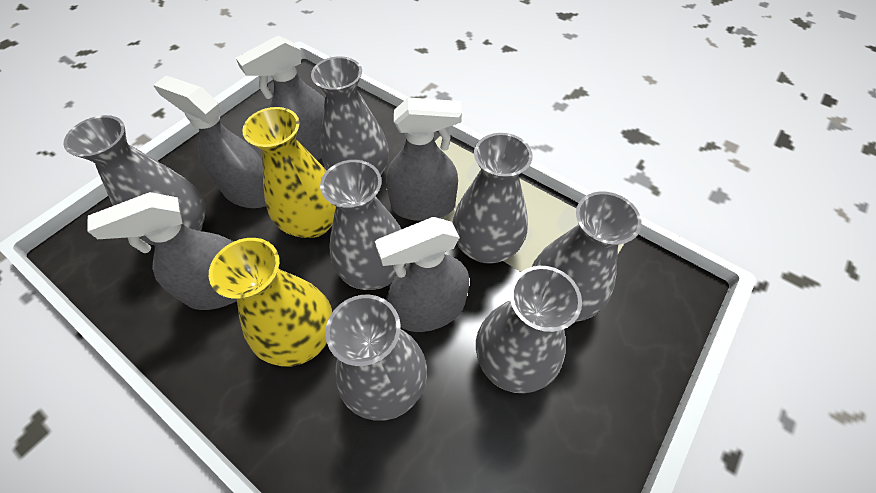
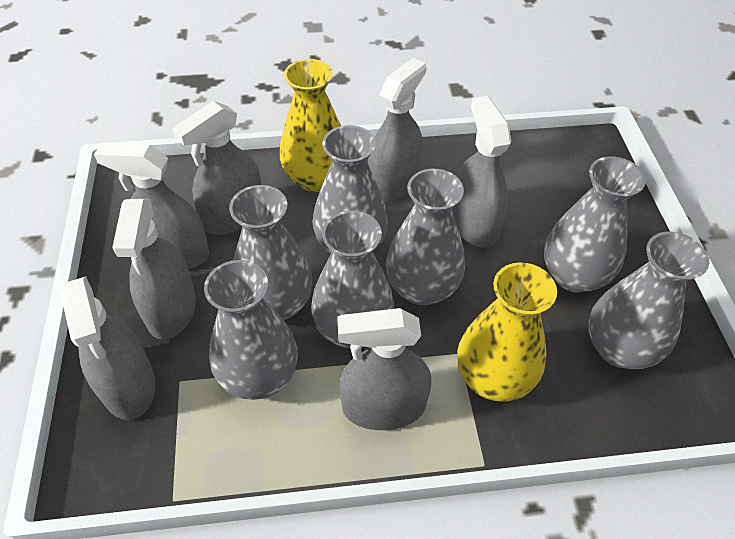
grey spray bottle: [88,192,237,310] [153,76,266,208] [236,35,325,160] [375,217,469,332] [386,97,462,221] = 5 -> [60,276,155,420] [94,143,209,269] [112,199,196,340] [172,101,262,235] [337,308,431,430] [368,58,427,202] [451,96,511,248] = 7

